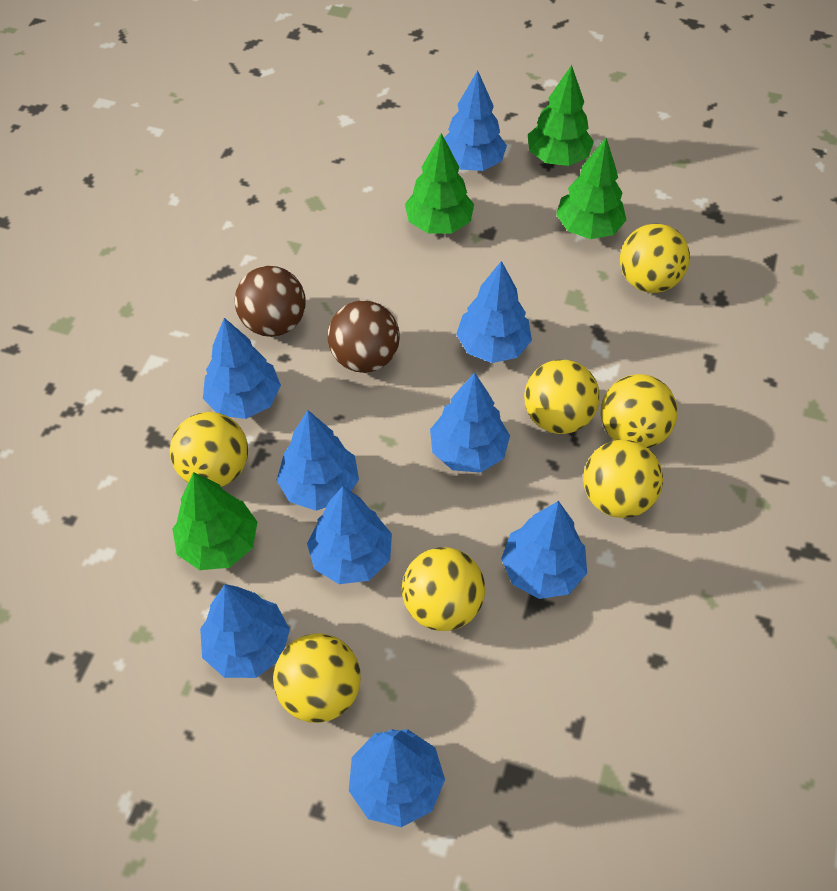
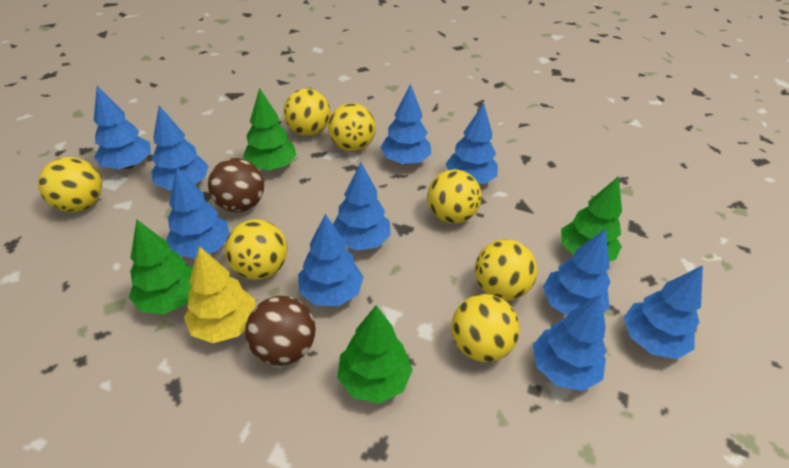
blue tree: [200,584,290,678] [203,318,281,419] [277,410,359,511] [307,486,392,584] [349,729,445,827] [430,372,510,473] [444,70,507,171] [456,261,532,363] [501,501,587,599] = 9 -> [94,86,151,169] [151,106,209,190] [166,168,230,258] [298,214,364,306] [333,162,391,251] [380,84,431,164] [446,103,498,184] [533,295,606,391] [543,229,610,316] [624,265,703,359] = 10
yellow tree: none = 0 -> [184,246,255,343] = 1

